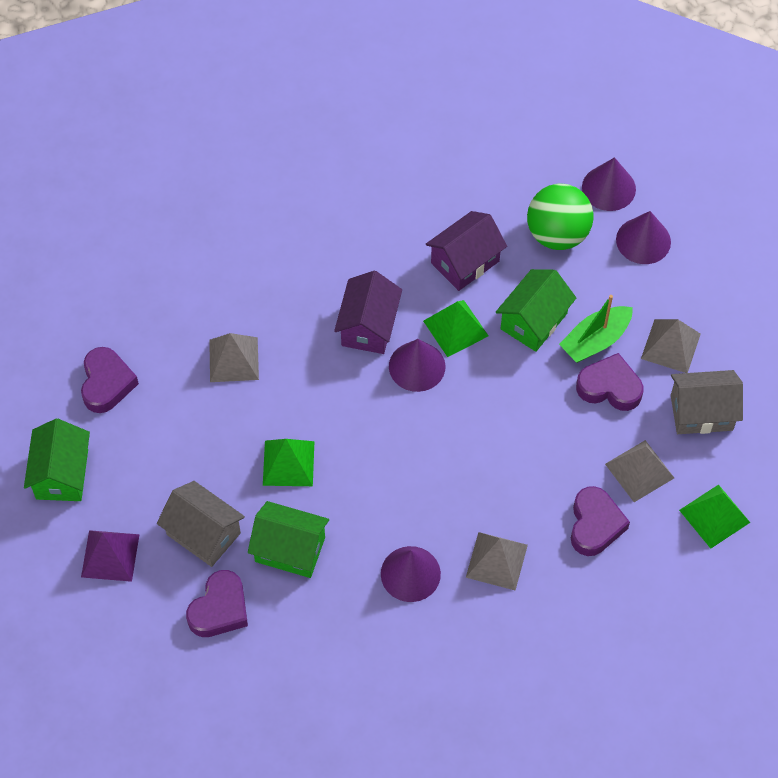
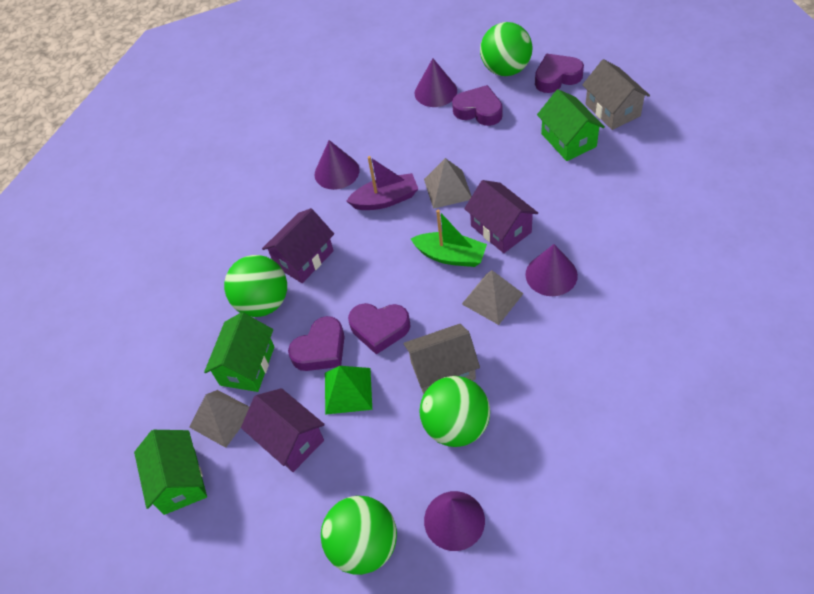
green ball: [527,184,594,250] = 1 -> [224,255,287,317] [321,496,397,575] [420,376,490,447] [480,22,533,76] = 4
green pyramid: [263,439,315,486] [423,300,488,357] [679,484,750,549] = 3 -> [325,366,372,415] = 1
grey pyramid: [209,333,259,382] [466,532,528,591] [605,440,674,502] [641,319,701,373] = 4 -> [189,390,249,448] [424,158,472,209] [462,270,523,325] = 3
purple boat: none = 0 -> [346,156,418,210] = 1
purple house: [334,271,402,354] [426,211,507,291] = 2 -> [241,388,325,472] [262,208,334,283] [464,180,538,253] = 3
purple pyramid: [81,530,140,582] = 1 -> none = 0

